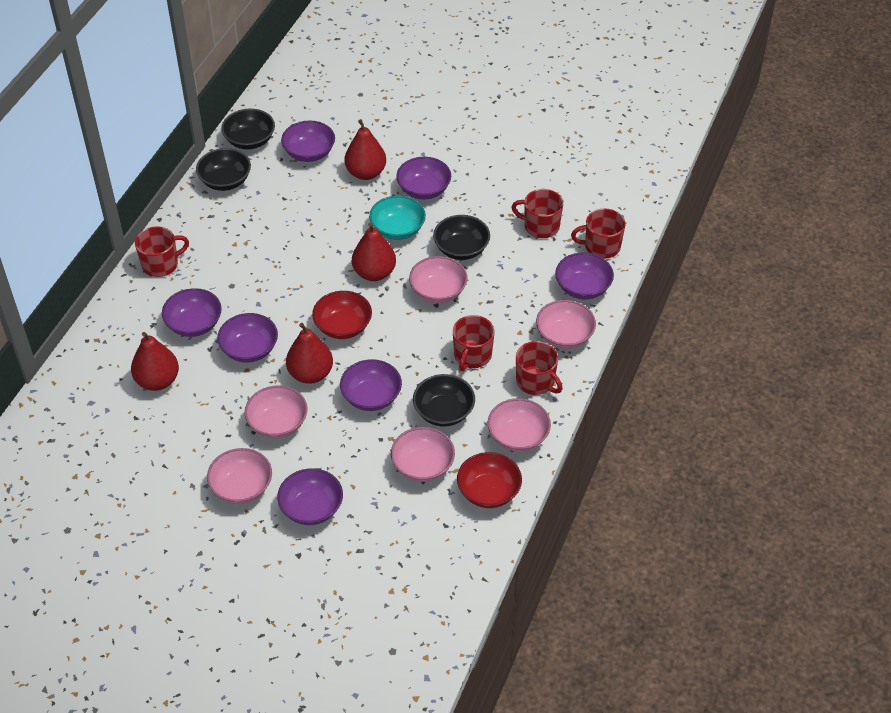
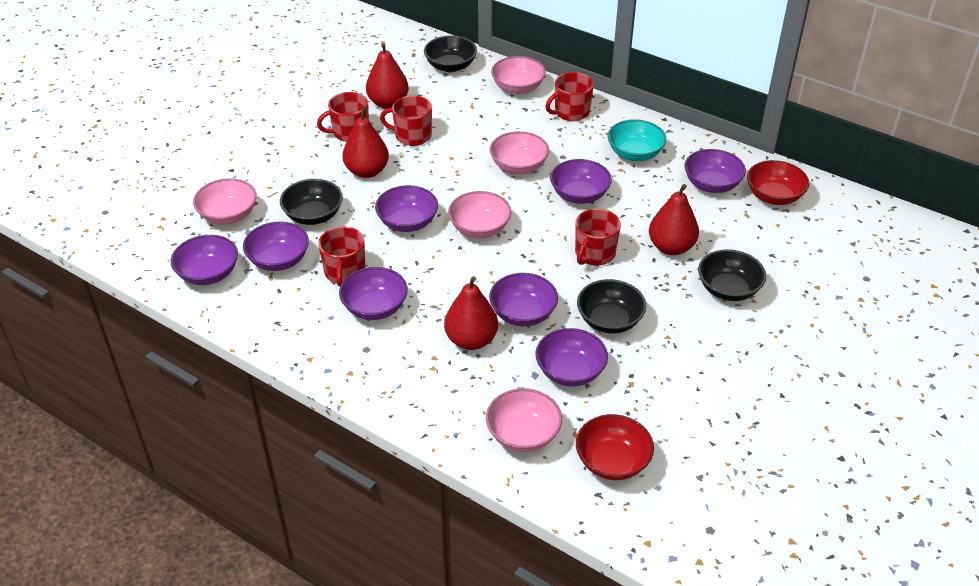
pink bowl: [207,448,272,504] [245,386,308,438] [391,427,455,482] [409,256,467,303] [488,398,551,452] [536,300,596,349] = 6 -> [193,178,257,225] [448,191,512,238] [486,388,562,452] [490,131,549,174] [491,56,546,94] = 5
purple bowl: [162,288,222,337] [217,313,278,363] [277,468,343,525] [281,121,335,162] [340,359,402,411] [396,157,451,200] [555,252,614,299] = 7 -> [171,235,238,285] [243,221,309,271] [339,267,408,320] [375,185,438,232] [489,273,558,326] [535,328,608,386] [550,159,612,204] [685,149,746,193] = 8

